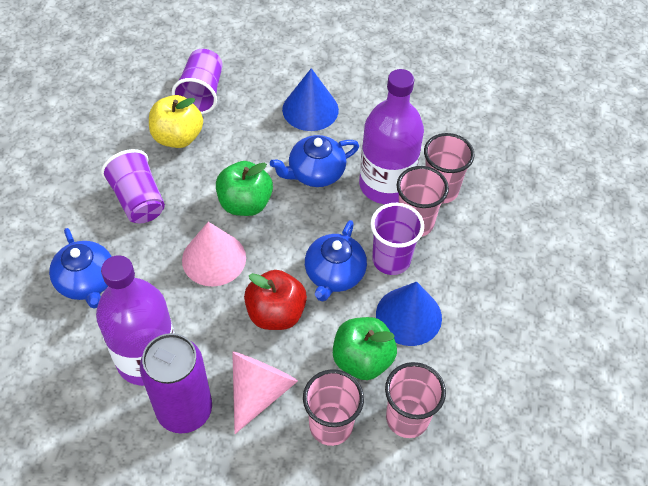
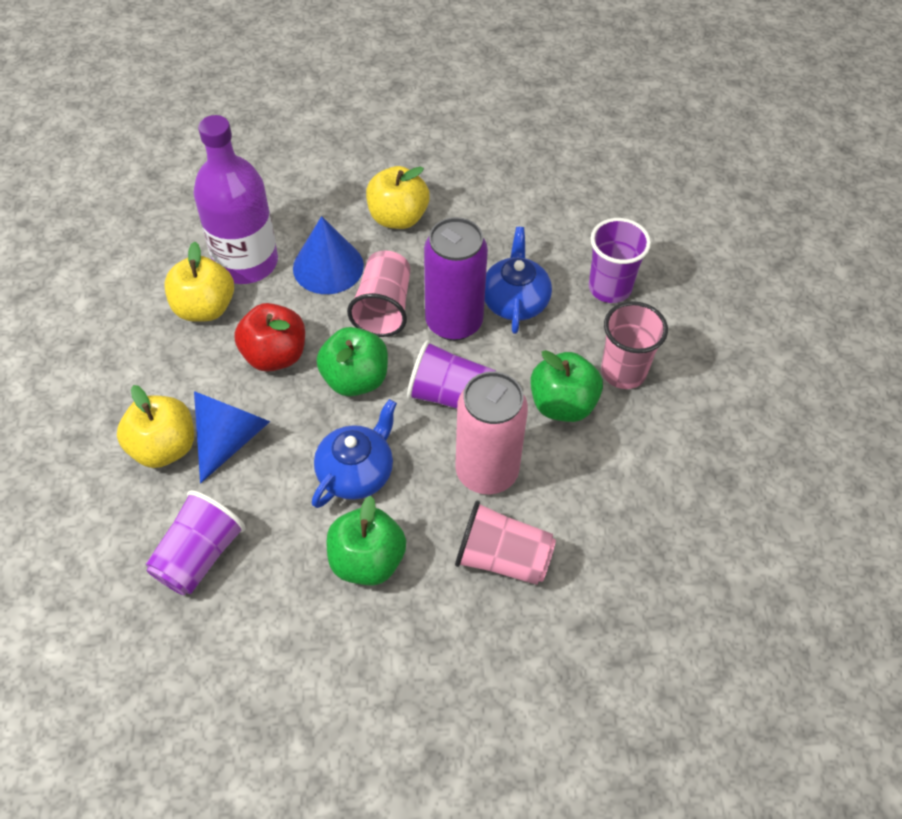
blue teapot: [49,228,112,309] [270,135,359,187] [305,220,367,302] = 3 -> [312,399,397,508] [485,227,552,334] = 2
green apple: [216,161,273,216] [333,317,397,380] = 2 -> [317,327,388,396] [326,495,406,586] [530,350,603,422] = 3
pink can: none = 0 -> [455,371,528,494] = 1
pink cone: [182,222,246,287] [232,352,298,434] = 2 -> none = 0
pink cup: [303,369,364,446] [385,362,446,438] [397,166,449,237] [424,133,475,203] = 4 -> [347,250,411,337] [455,501,556,585] [601,301,668,389] = 3
purple bottle: [96,255,175,386] [359,69,424,204] = 2 -> [193,115,278,284] = 1
yellow apple: [149,95,203,148] = 1 -> [117,385,194,468] [164,241,234,322] [366,166,430,229] = 3

